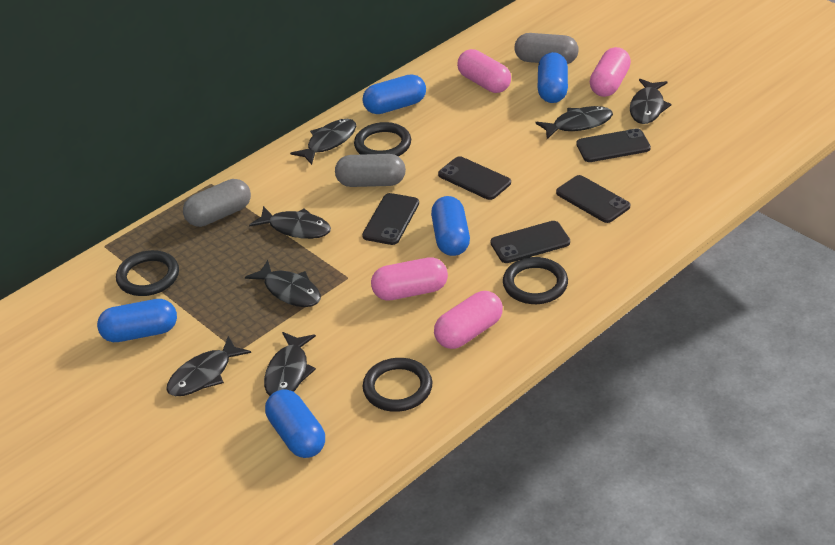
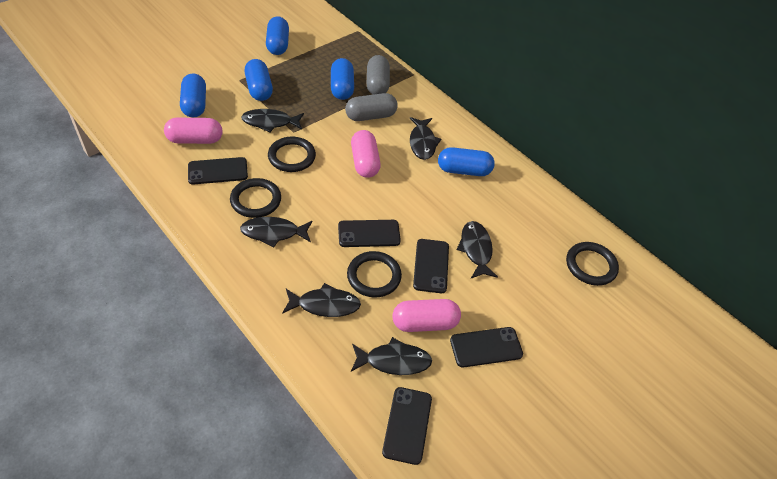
black fish: [166,336,251,396] [245,260,321,307] [249,206,331,239] [264,332,316,396] [290,119,356,165] [535,106,613,139] [630,79,672,124] = 7 -> [240,217,312,248] [241,109,304,132] [282,283,361,317] [351,337,432,375] [410,117,441,160] [456,221,498,278] = 6
grey capsule: [183,179,251,227] [335,154,406,187] [515,33,578,64] = 3 -> [345,93,398,121] [367,55,390,95] = 2
pink capsule: [371,257,448,301] [434,291,503,349] [457,49,511,93] [590,47,631,97] = 4 -> [164,118,222,144] [351,130,381,178] [393,299,461,332] = 3

